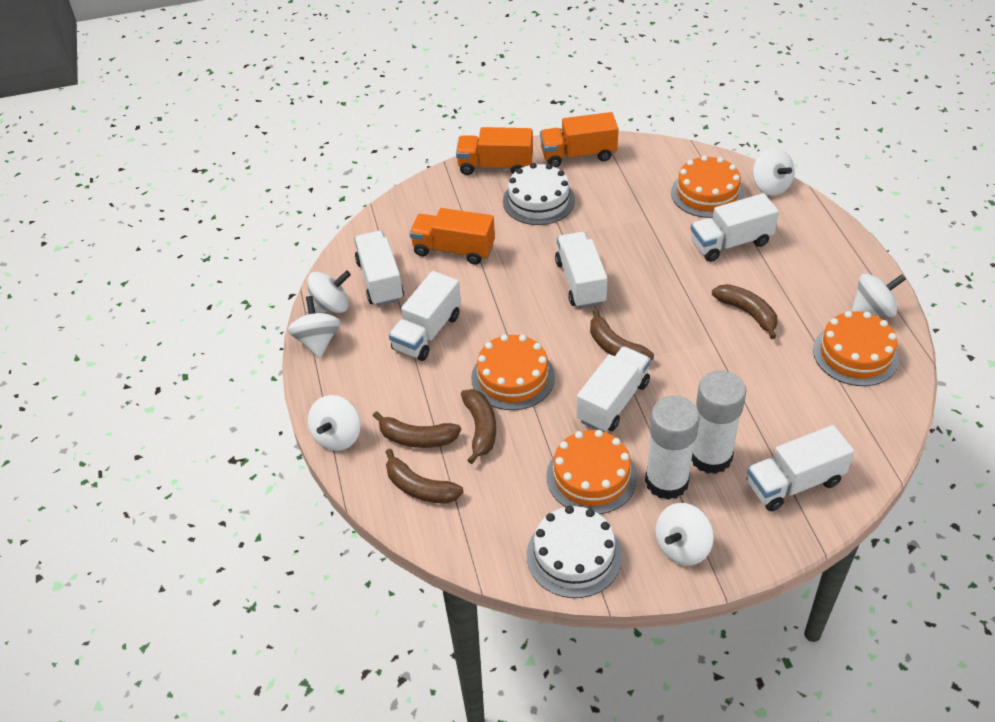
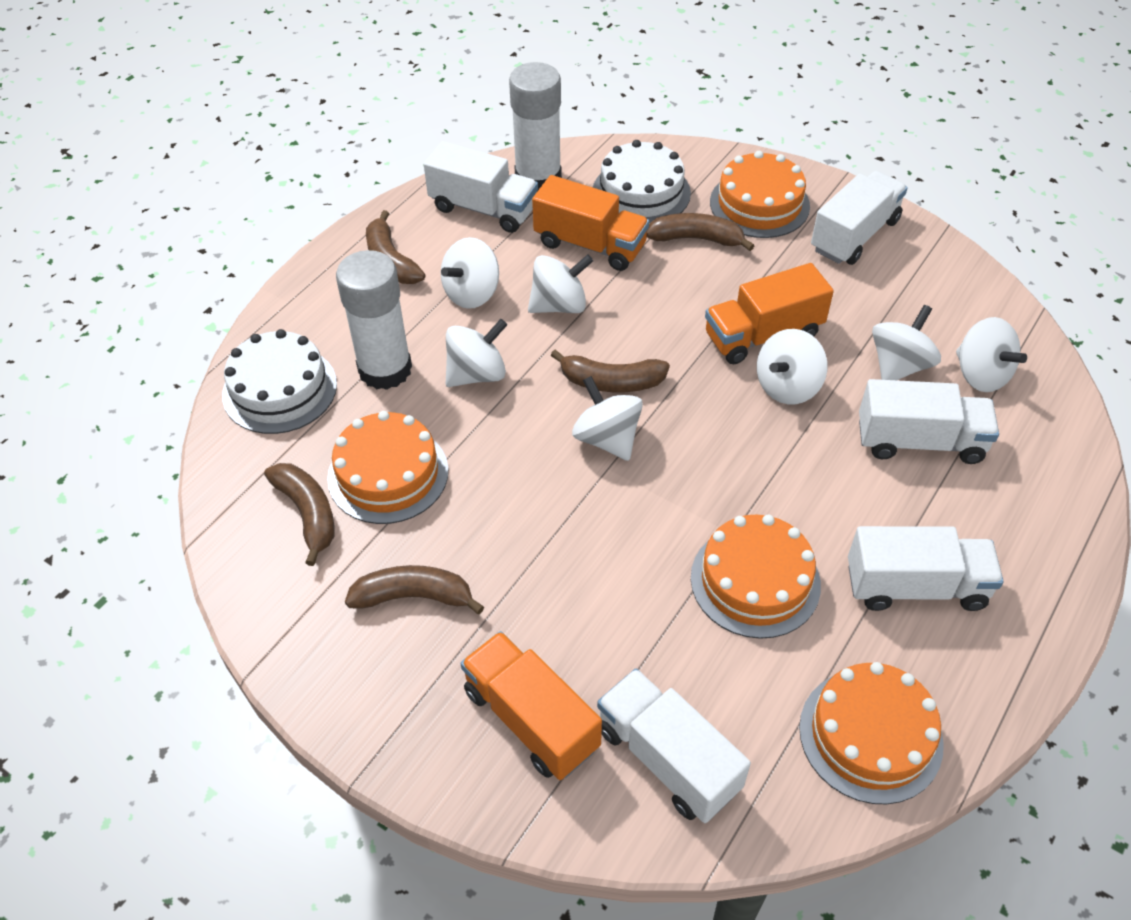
white spinning top: [288,296,341,358] [307,270,351,313] [308,395,361,451] [656,503,714,566] [753,148,795,196] [851,274,906,317] = 6 -> [441,237,499,309] [446,319,507,387] [528,254,593,313] [572,376,643,461] [757,329,828,404] [872,305,941,380] [956,317,1027,392] = 7
white truck: [354,231,404,306] [389,271,461,361] [555,232,607,308] [577,346,651,432] [691,193,779,262] [747,425,854,511] = 6 -> [424,141,538,233] [597,668,751,823] [811,171,908,265] [848,526,1004,611] [859,379,999,464] = 5

